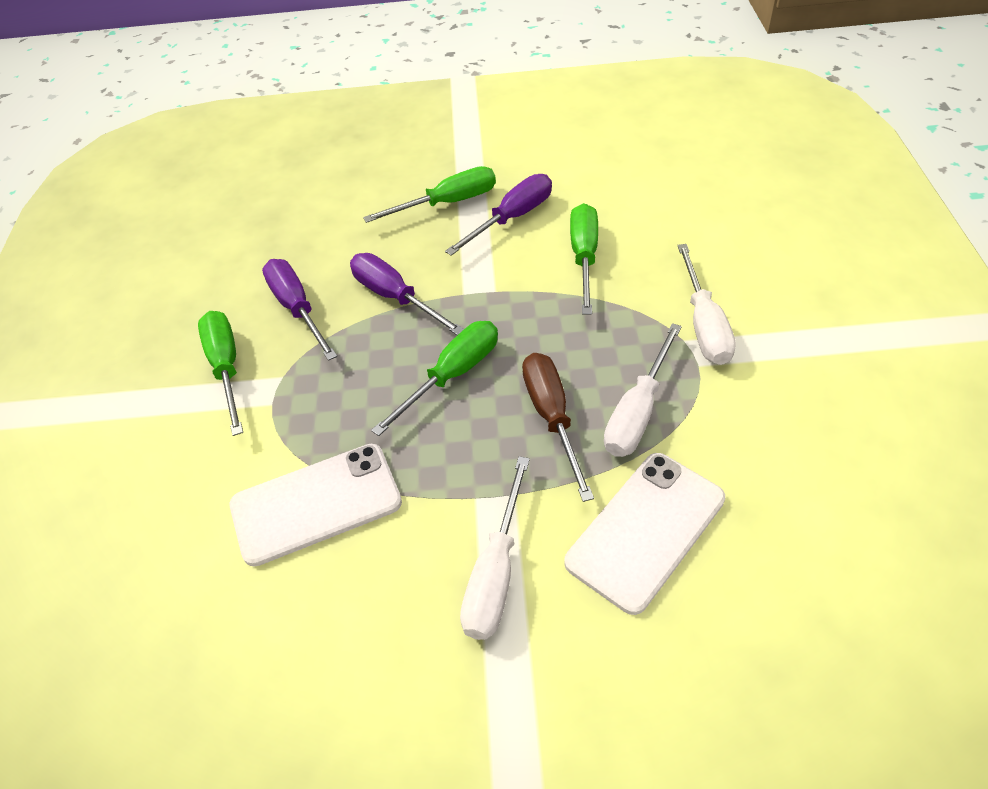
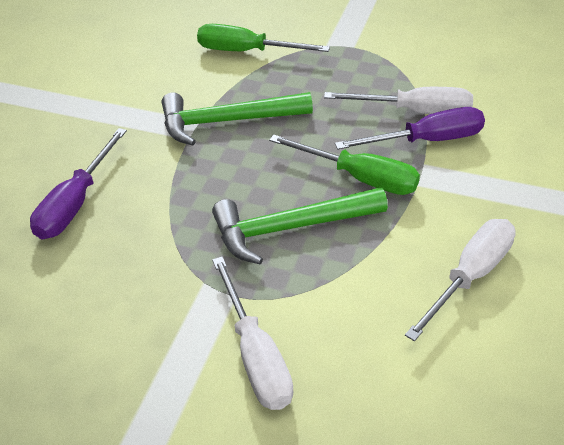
brown screwdriver: [522,353,594,502] = 1 -> none = 0
green hammer: none = 0 -> [162,92,313,146] [212,187,388,264] = 2
green screwdriver: [198,311,243,436] [363,166,496,223] [371,321,498,436] [570,203,598,314] = 4 -> [197,24,330,52] [269,135,420,195] = 2
purple screwdriver: [262,259,337,361] [350,253,464,335] [445,174,552,256] = 3 -> [30,128,127,239] [335,107,485,149] = 2
white phone: [230,444,402,567] [564,453,725,615] = 2 -> none = 0

